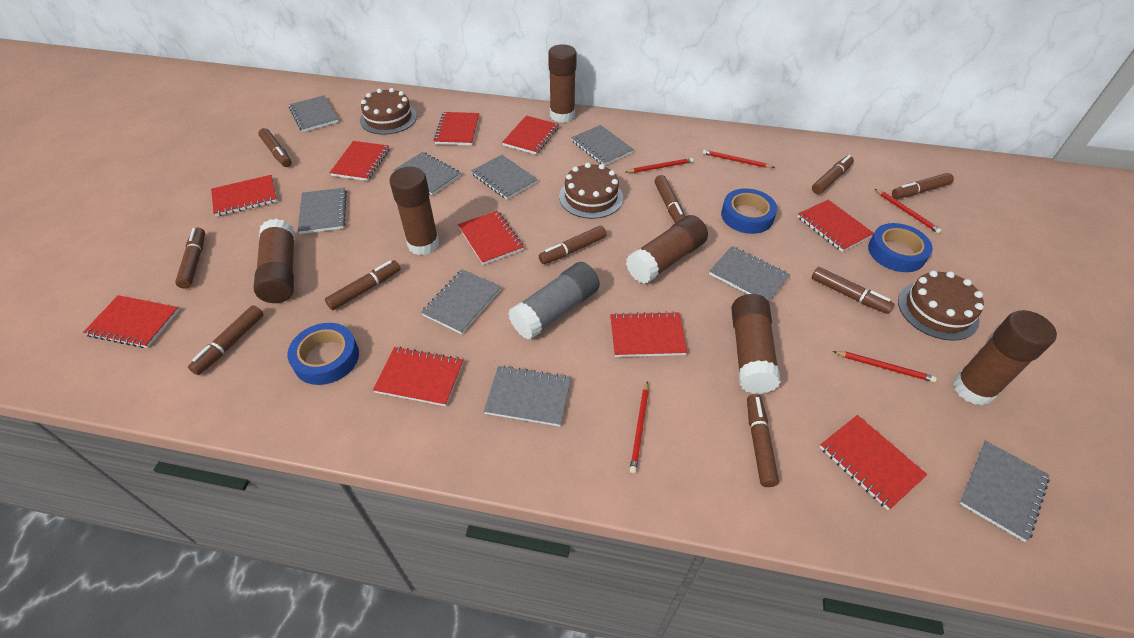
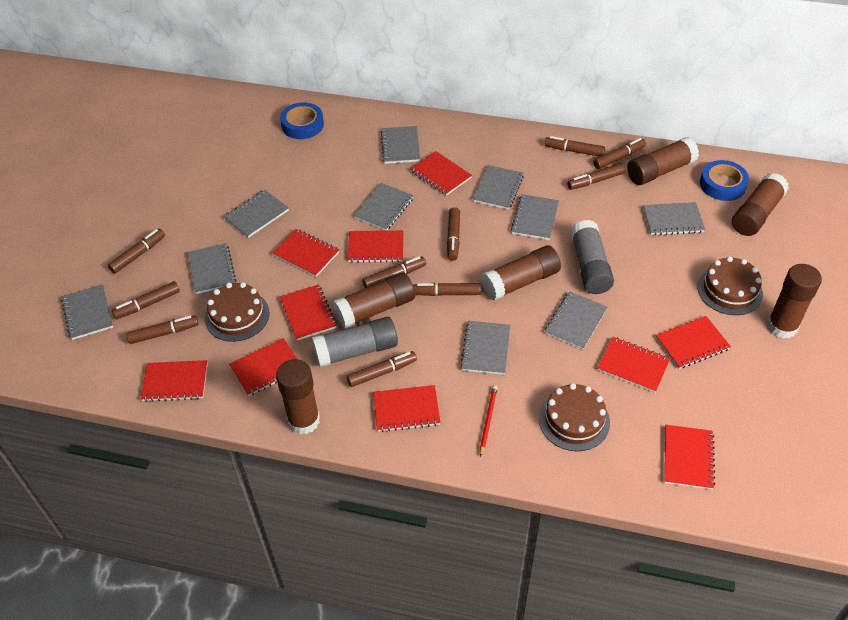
blue tape: [287,323,359,385] [721,188,777,234] [868,223,933,272] = 3 -> [280,102,324,139] [700,160,749,201] = 2
grey glue stick: [508,262,600,340] = 1 -> [312,317,398,367] [570,220,614,294] = 2
grey notebook: [289,95,339,132] [297,188,347,234] [393,152,461,195] [421,269,501,334] [471,155,538,200] [484,365,571,426] [571,125,634,166] [709,246,790,302] [959,441,1050,542] = 9 -> [61,284,113,340] [187,243,237,294] [224,190,289,238] [354,183,414,231] [381,126,420,164] [460,321,510,375] [473,165,524,210] [511,194,559,240] [545,291,608,350] [643,202,705,235] = 10
red pencil: [626,158,694,173] [630,381,649,473] [703,150,775,168] [833,351,937,382] [875,189,942,234] = 5 -> [480,385,498,457] = 1

